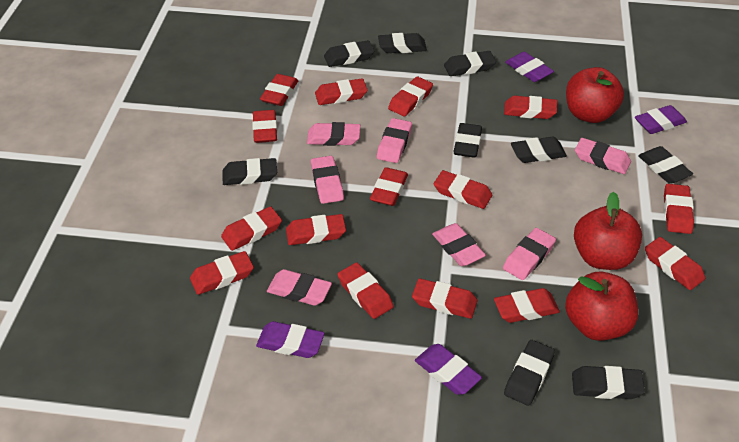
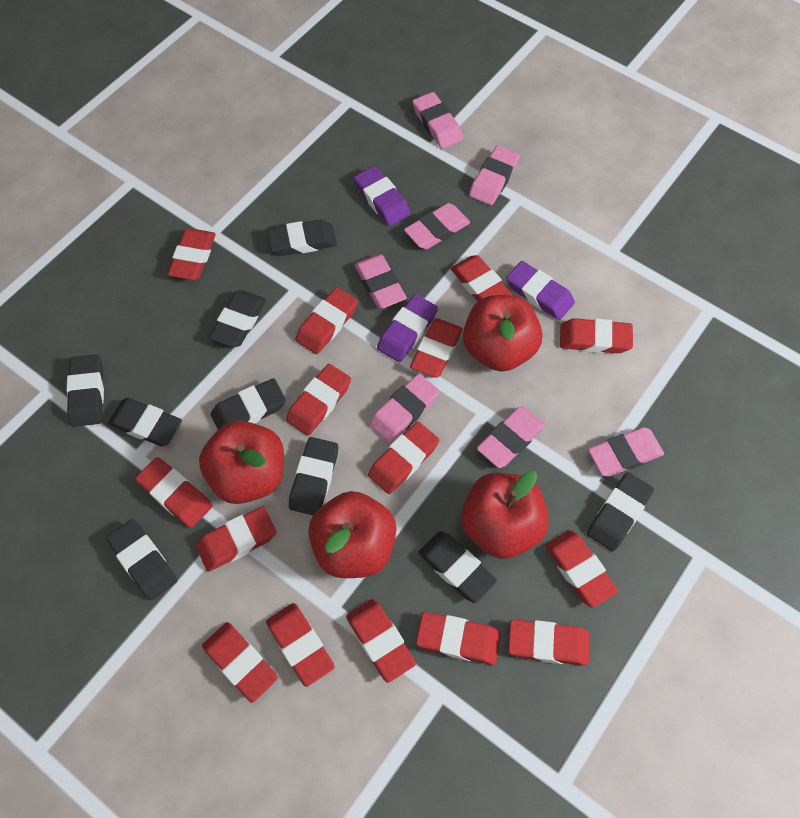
purple eraser: [256,321,325,358] [415,344,482,395] [505,52,554,82] [635,105,687,134] = 4 -> [354,166,411,226] [377,294,438,362] [506,261,575,320] = 3
red apple: [565,272,638,341] [566,67,624,123] [574,192,642,270] = 3 -> [199,421,284,504] [308,491,397,578] [461,471,549,559] [463,295,542,372] = 4

